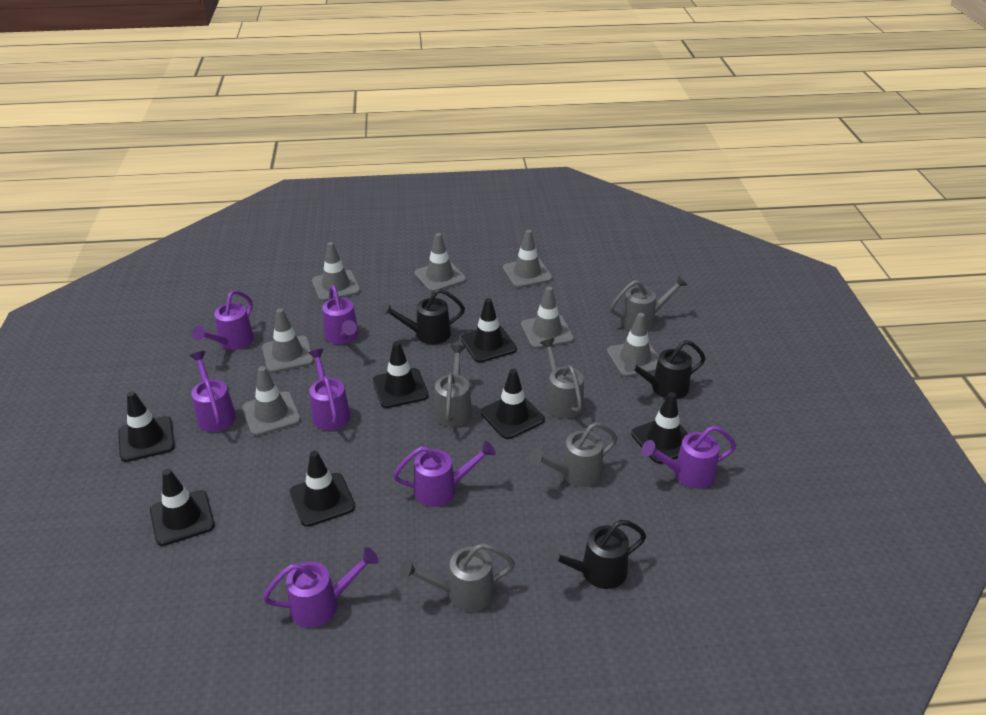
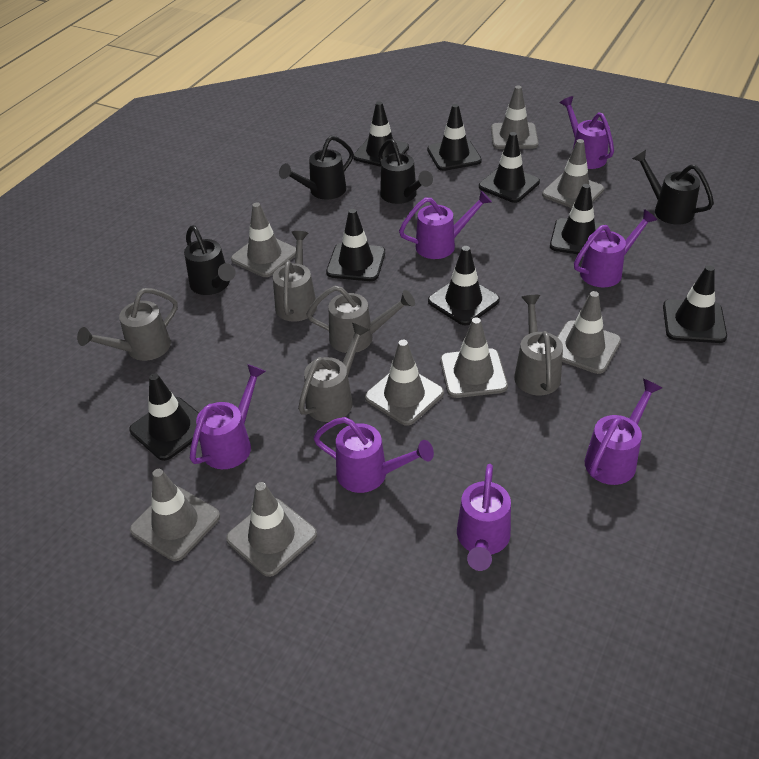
black traffic cone: [118,391,175,462] [150,469,215,546] [290,451,355,527] [373,341,428,408] [461,298,517,363] [481,369,545,439] [631,392,689,464] = 7 -> [129,373,199,461] [326,209,385,281] [353,102,409,167] [427,104,482,171] [428,246,500,326] [479,132,540,203] [550,184,604,254] [663,265,727,343] = 8
black watering can: [381,289,465,344] [545,520,646,589] [624,340,706,399] = 3 -> [184,225,236,295] [279,136,354,199] [378,139,433,204] [632,150,714,225] = 4
grey traffic cone: [242,366,301,436] [262,308,314,373] [312,242,361,301] [414,233,466,292] [503,230,553,288] [521,286,574,349] [607,313,659,377] = 7 -> [130,469,220,561] [226,482,317,577] [231,202,296,277] [365,340,444,426] [440,317,508,398] [491,85,538,149] [542,139,604,208] [557,291,621,374] = 8

